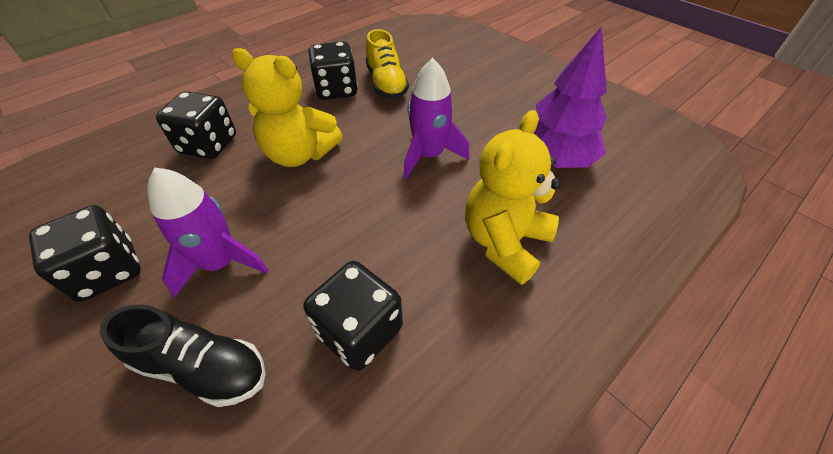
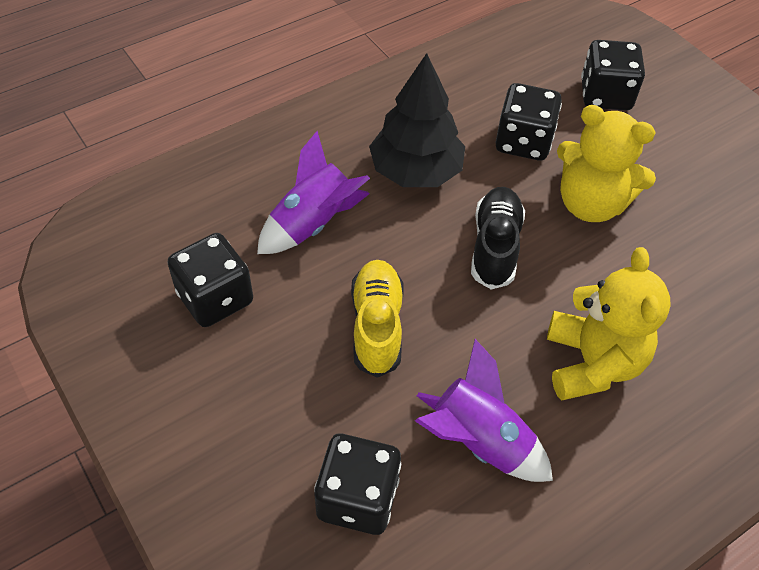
black tree: none = 0 -> [369,53,465,187] = 1
purple tree: [533,26,607,168] = 1 -> none = 0

